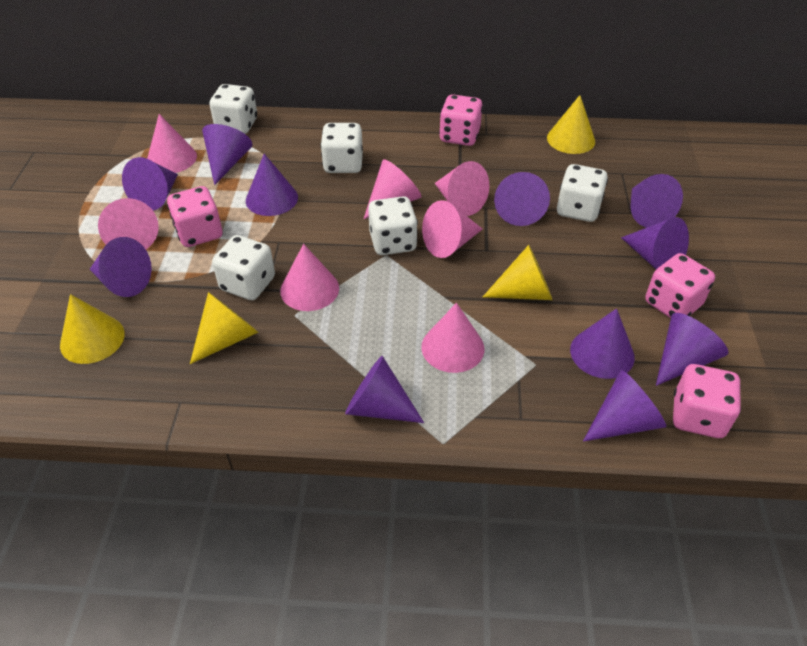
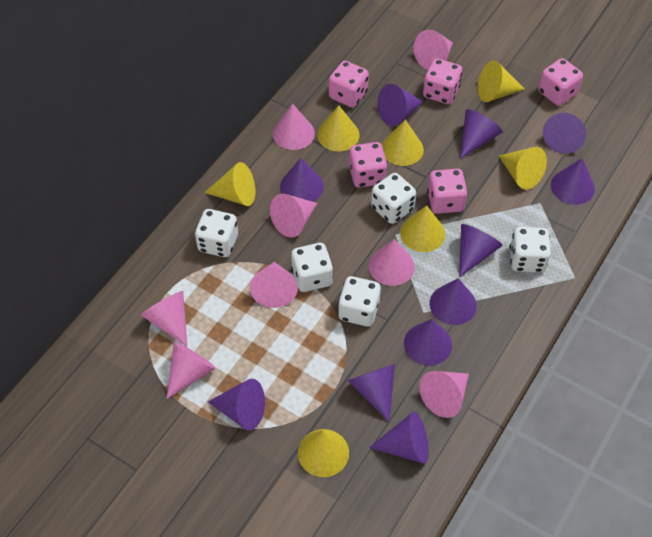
pink cone: [98,198,159,249] [147,114,197,173] [280,244,339,311] [364,159,421,219] [421,303,484,373] [422,200,482,258] [435,161,489,216] = 7 -> [141,291,187,346] [166,342,216,399] [250,262,298,308] [270,194,318,238] [273,104,315,150] [369,239,415,286] [414,30,453,70] [419,371,469,418] = 8
pink dice: [167,186,222,247] [439,95,483,146] [645,253,715,318] [673,364,741,438] = 4 -> [329,61,369,108] [349,142,388,188] [423,58,462,104] [427,169,468,214] [538,58,583,106] = 5
yellow cone: [60,294,125,364] [190,292,259,364] [483,245,552,300] [547,95,595,154] = 4 -> [205,162,256,206] [298,429,349,477] [317,105,359,151] [382,120,424,166] [400,205,445,252] [478,60,525,102] [499,147,547,190] = 7

